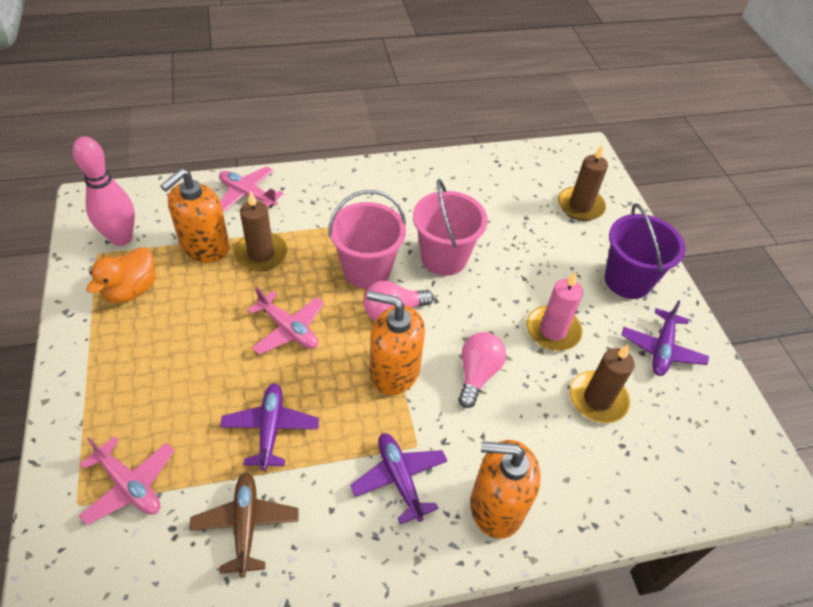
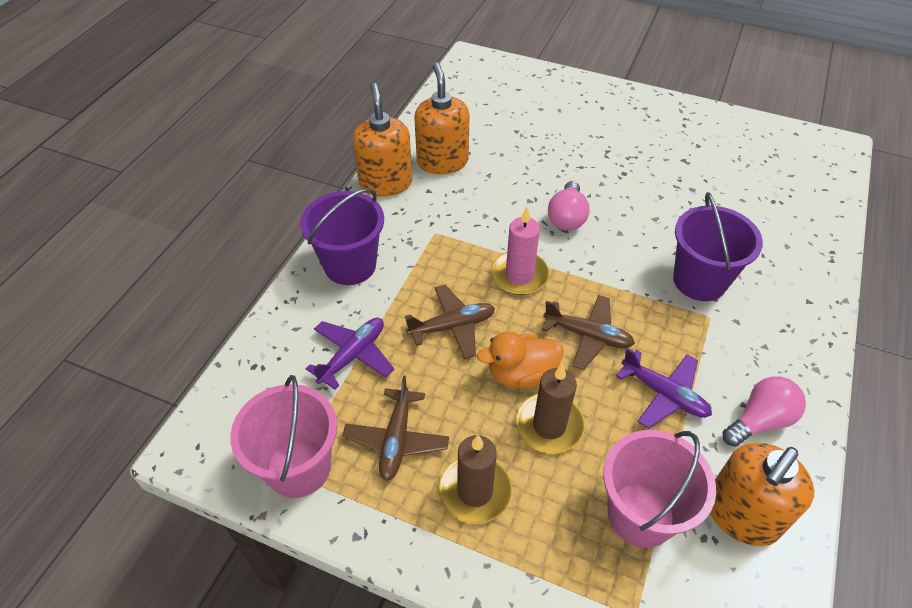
brown candle: [233,191,287,272] [558,144,608,221] [570,345,635,423] = 3 -> [439,435,512,524] [516,364,585,454] = 2
brown plane: [189,472,299,577] = 1 -> [342,376,449,481] [405,285,495,359] [542,295,635,370] = 3
pink bowling pin: [73,136,135,246] = 1 -> none = 0
pink plane: [79,436,175,525] [219,166,284,212] [247,286,324,355] = 3 -> none = 0
purple bucket: [605,203,686,299] = 1 -> [300,189,384,285] [673,192,763,301] = 2
purple plane: [220,383,319,471] [350,433,447,524] [621,300,709,376] = 3 -> [306,318,394,390] [616,348,712,429] = 2

